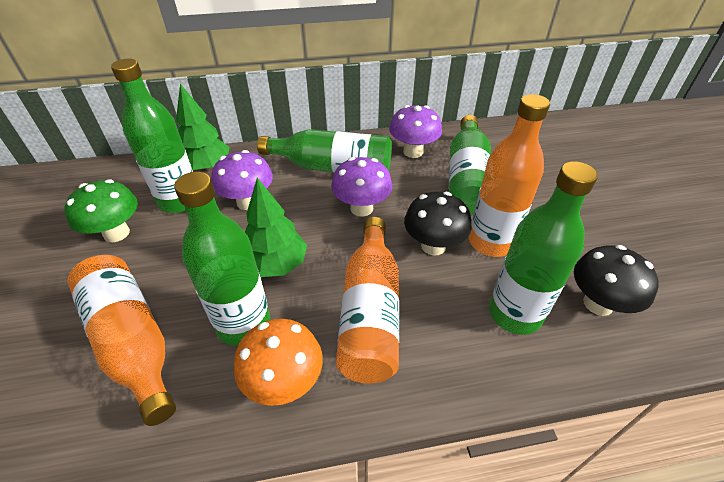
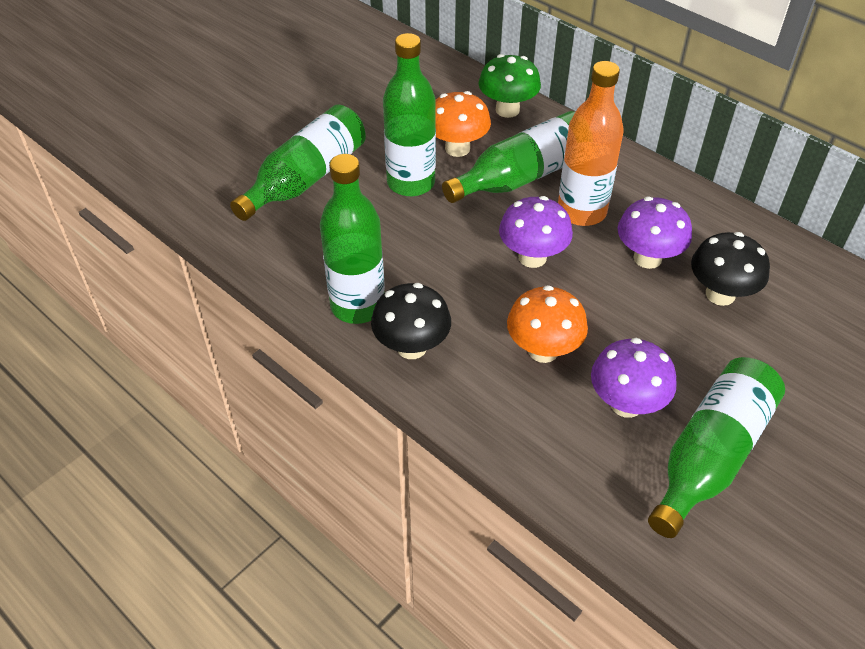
green tree: [176,84,230,171] [245,178,307,277] = 2 -> none = 0
orange bottle: [68,255,176,426] [336,217,399,384] [469,94,550,257] = 3 -> [558,61,624,226] = 1
orange mushroom: [234,319,323,406] = 1 -> [435,91,491,157] [507,285,588,363] = 2

